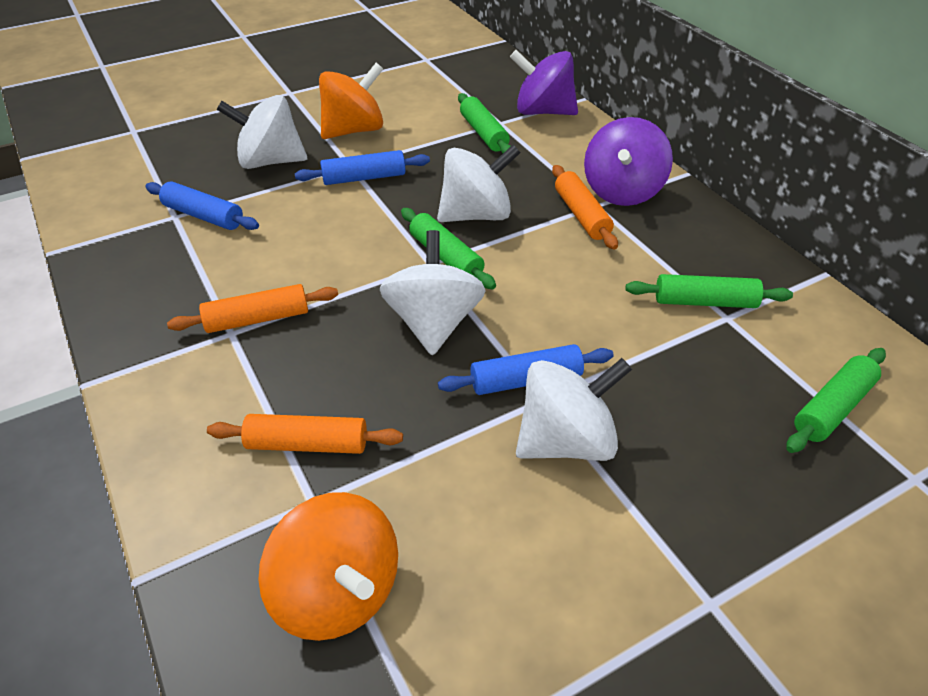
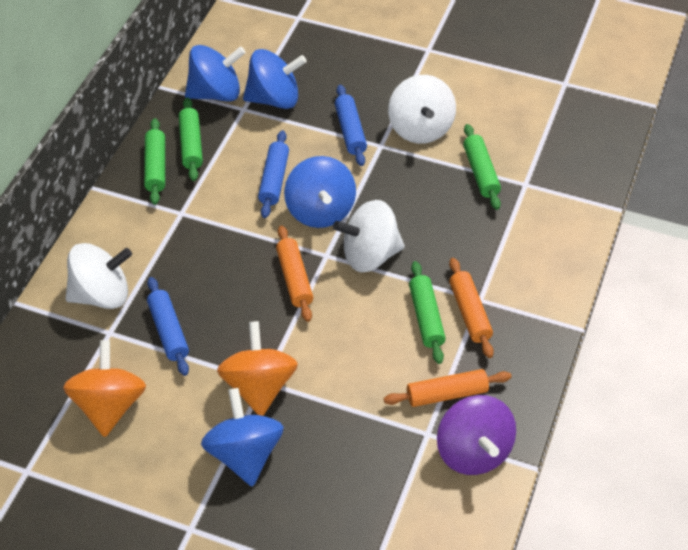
blue spinning top: none = 0 -> [185,45,246,102] [201,388,284,487] [243,49,307,109] [284,156,356,228] = 4
purple spinning top: [510,50,578,115] [584,117,673,206] = 2 -> [437,395,516,475] = 1
white spinning top: [217,95,307,169] [380,230,486,355] [437,144,521,222] [516,358,632,461] = 4 -> [66,243,132,309] [333,200,405,272] [388,75,456,144] = 3

